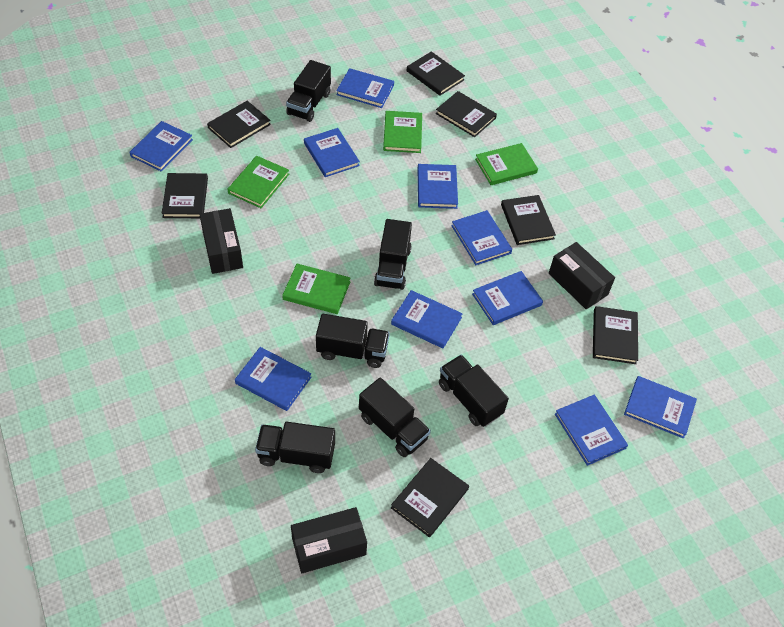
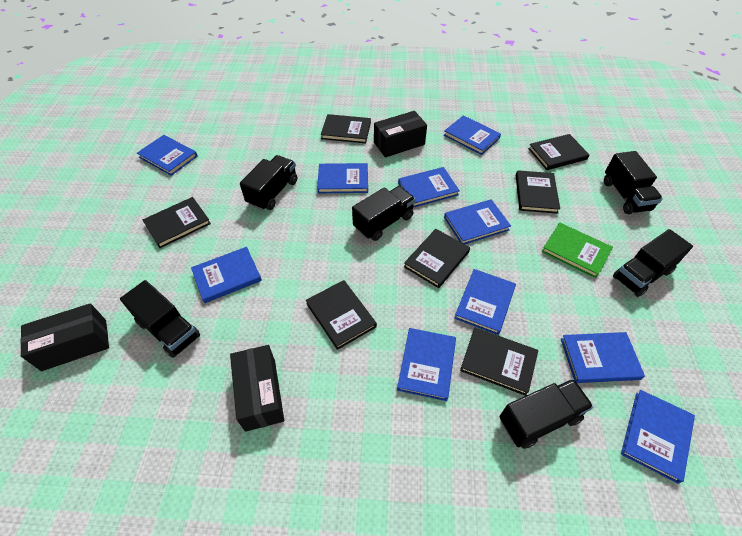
green book: [227,156,289,208] [282,264,350,314] [383,111,422,153] [475,143,538,185] = 4 -> [542,223,613,278] = 1

